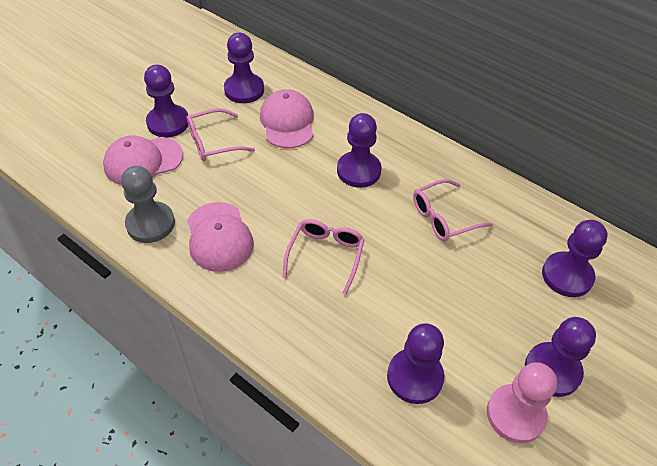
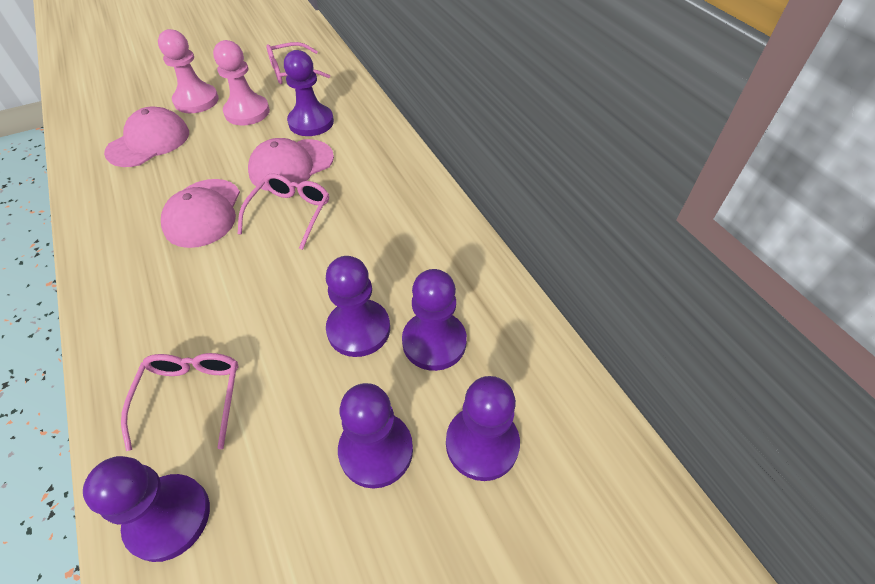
grey pawn: [121,166,175,243] = 1 -> none = 0
pink pawn: [487,362,557,443] = 1 -> [158,29,219,113] [213,40,270,126] = 2

